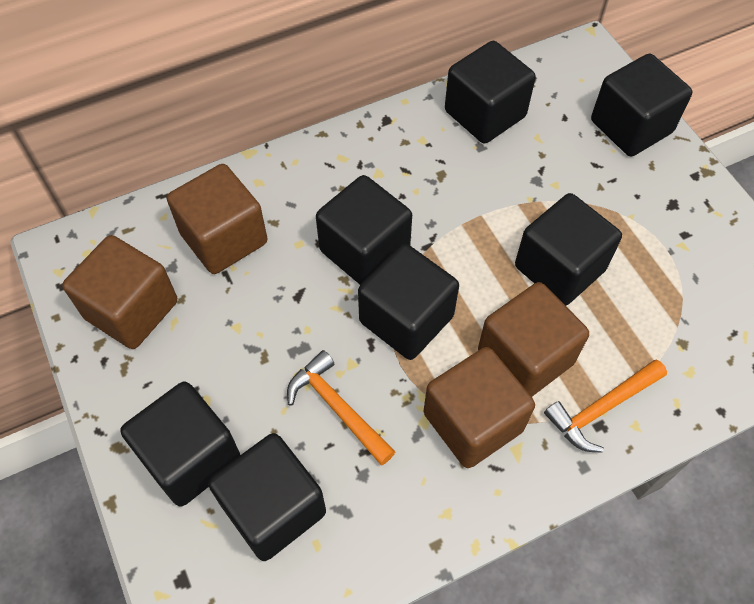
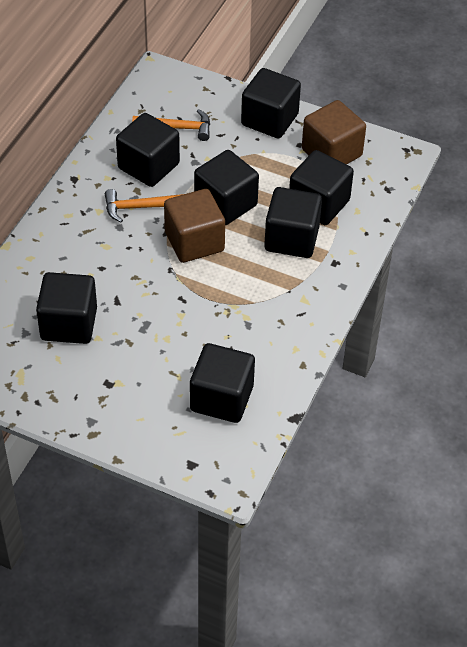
brown cube: [62,235,177,349] [167,164,268,274] [424,347,535,468] [478,282,589,397] = 4 -> [164,189,225,263] [302,100,366,165] = 2

